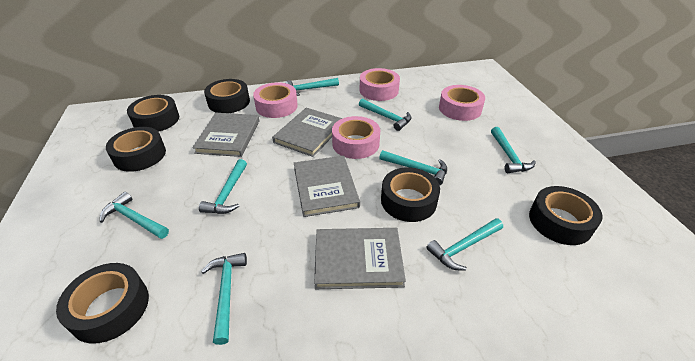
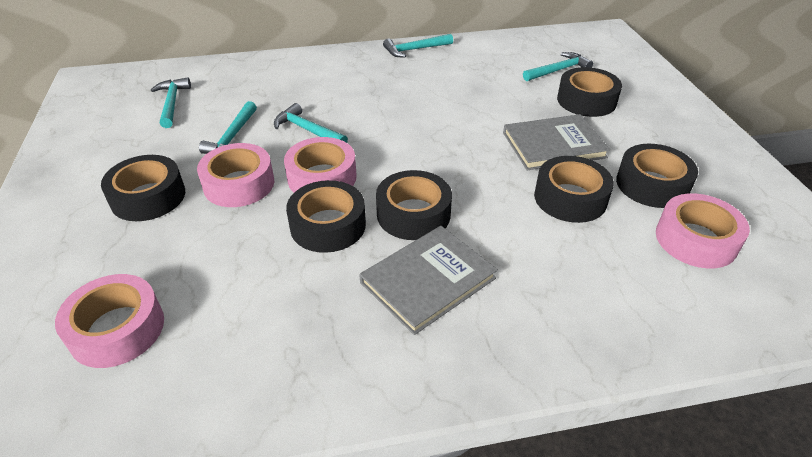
grey book: [193,113,259,157] [272,108,343,157] [294,155,360,217] [314,228,406,289] = 4 -> [359,226,498,335] [503,114,610,170] = 2
turquoise hammer: [100,192,169,239] [199,159,247,214] [201,253,247,345] [285,78,339,96] [359,99,411,131] [379,150,447,185] [426,218,503,271] [491,127,536,173] = 8 -> [151,77,191,128] [199,101,257,154] [274,103,348,143] [383,34,453,57] [523,52,593,81] = 5

